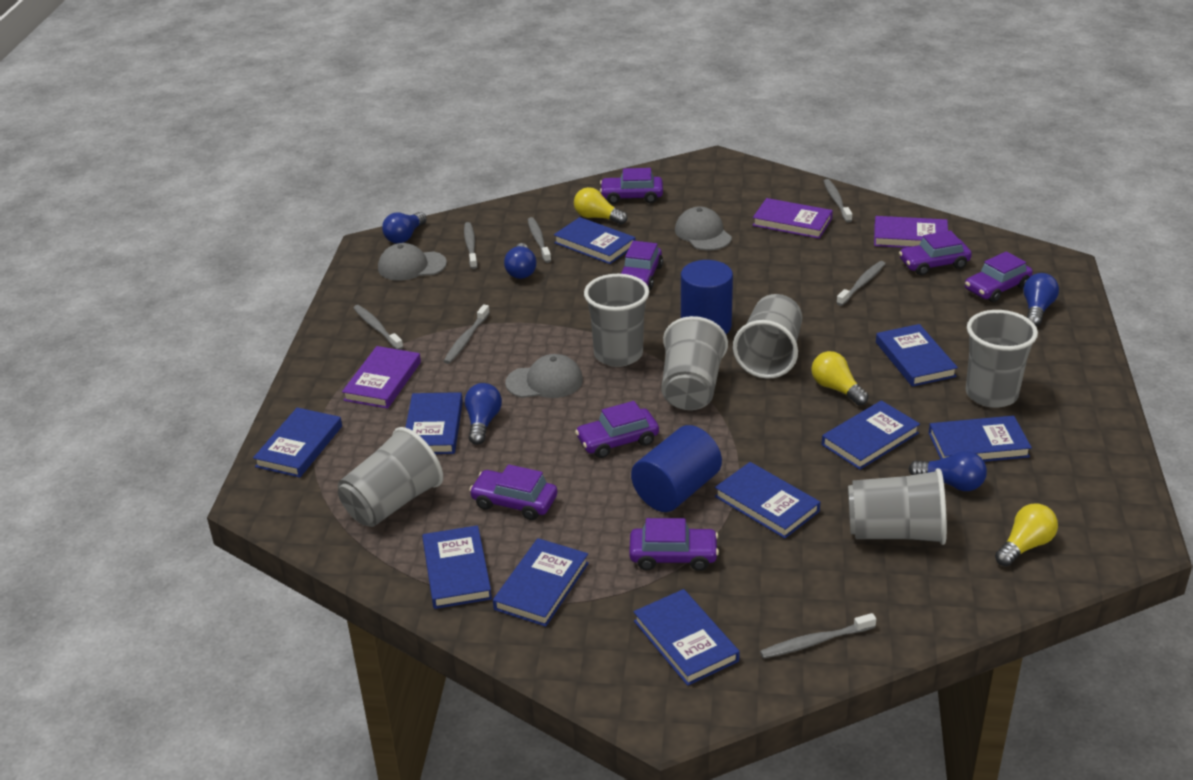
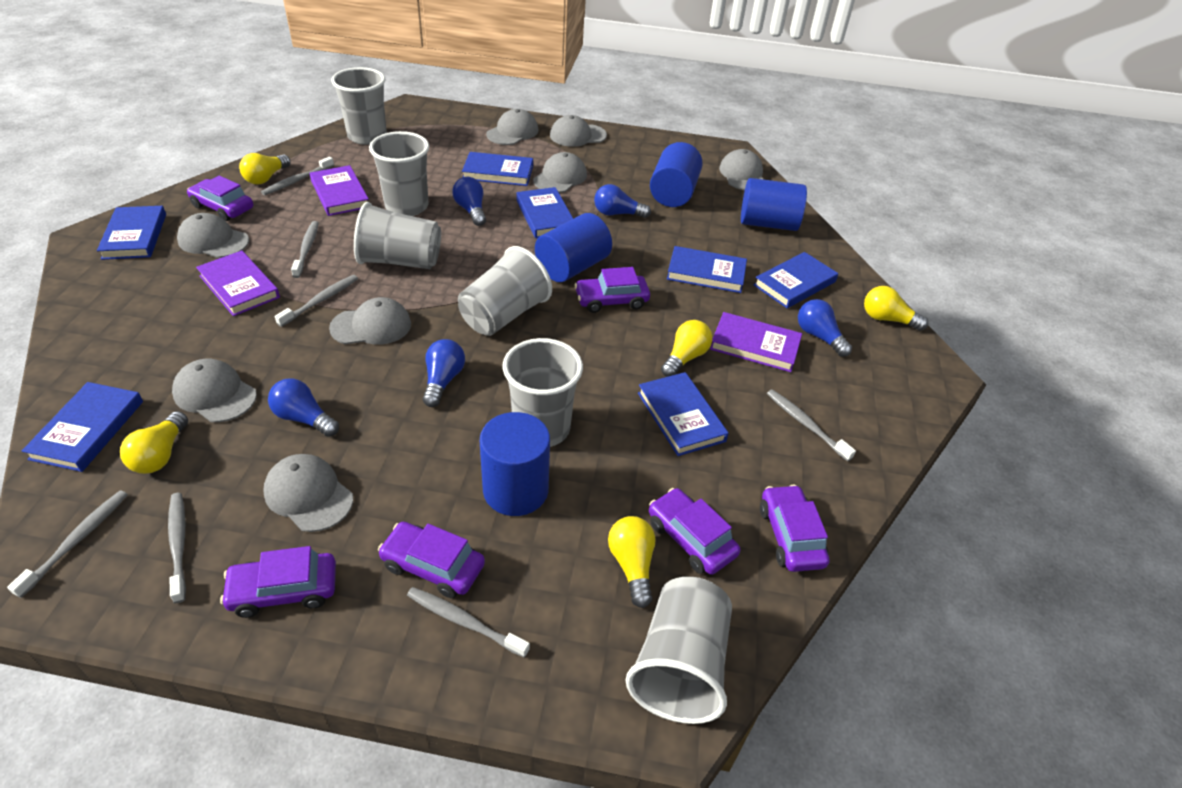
blue book: [253,408,342,478] [405,392,463,454] [422,525,492,609] [493,538,589,627] [554,217,636,264] [634,589,740,686] [715,462,820,539] [822,400,920,470] [876,324,958,387] [928,416,1032,462] = 10 -> [22,382,143,472] [97,206,166,260] [462,152,533,186] [516,187,573,238] [638,372,729,456] [667,246,747,293] [754,252,838,308] = 7
blue cylinder: [631,425,722,512] [681,260,733,334] = 2 -> [480,412,550,516] [535,213,612,282] [650,142,703,207] [741,178,807,231] = 4
grey cap: [378,243,447,281] [505,354,583,398] [675,206,732,251] = 3 -> [172,359,257,422] [177,213,249,258] [263,454,353,532] [329,297,411,345] [486,109,538,145] [533,152,587,193] [550,115,607,147] [719,149,763,190] = 8
purple car: [469,464,557,520] [575,401,659,458] [600,168,663,204] [619,241,663,290] [629,518,719,571] [899,230,972,275] [965,251,1033,303] = 7 -> [187,176,253,221] [220,546,336,618] [378,522,485,598] [574,267,650,313] [649,488,740,575] [760,485,829,572] = 6
yellow light bulb: [574,187,627,224] [811,351,869,406] [995,503,1058,566] = 3 -> [120,411,188,474] [239,153,291,185] [608,516,656,608] [661,320,712,377] [864,286,928,331] = 5

